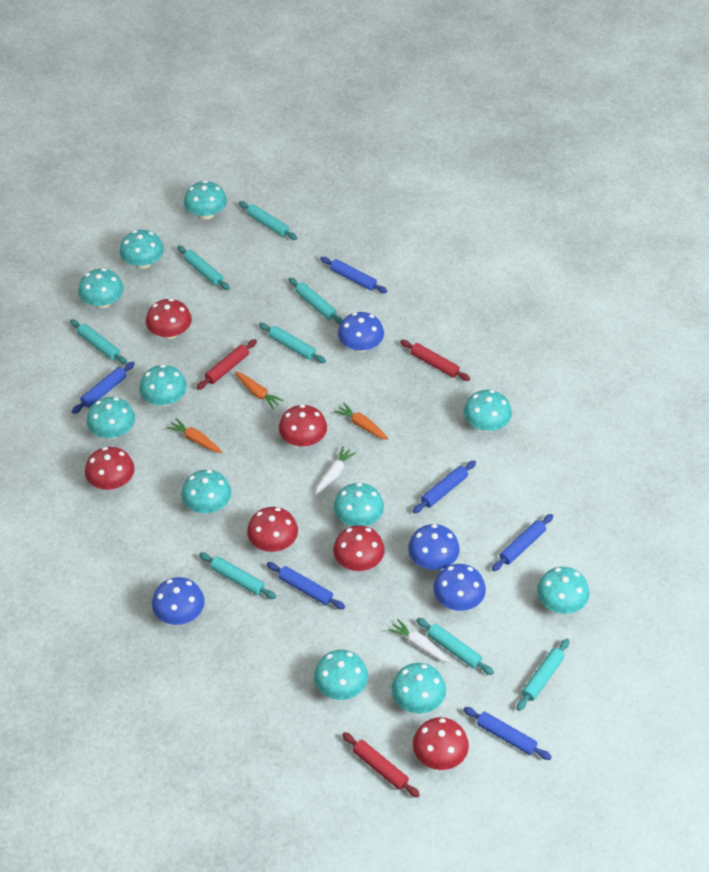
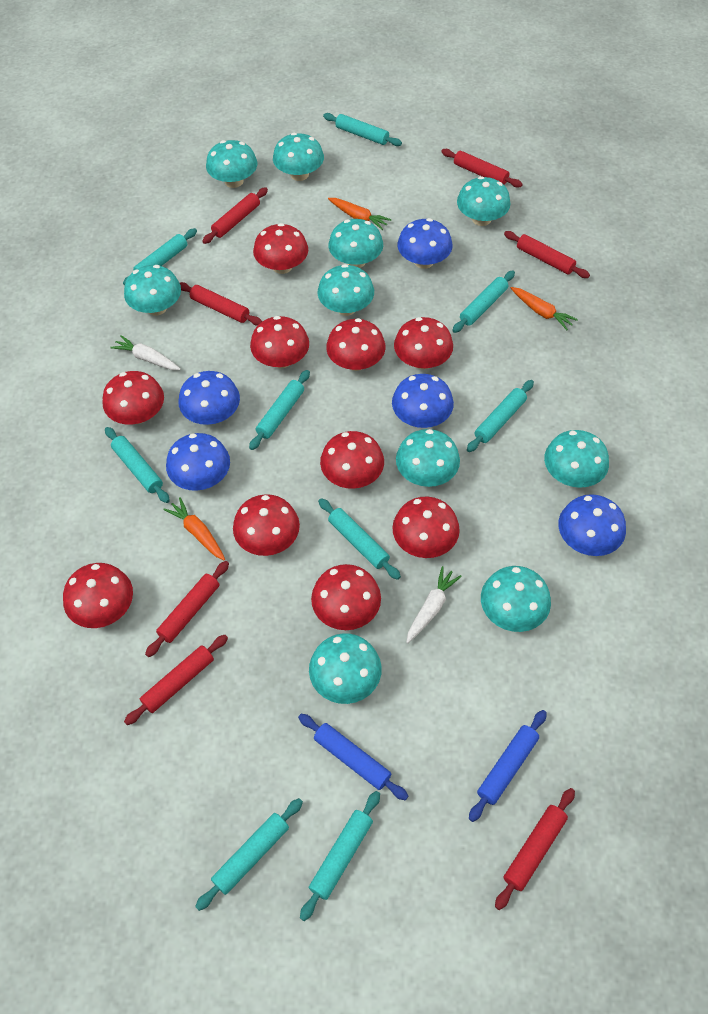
blue mushroom: [152,577,205,625] [338,312,384,352] [408,524,460,570] [433,564,486,611] = 4 -> [166,433,230,491] [178,371,240,425] [392,374,454,428] [397,218,453,269] [558,494,626,556] = 5
blue rolling pin: [72,362,135,414] [267,562,345,609] [320,257,387,293] [413,460,476,514] [463,707,552,760] [492,514,553,571] = 6 -> [298,714,408,800] [469,710,547,822] = 2
red mushroom: [85,447,135,490] [146,299,192,339] [247,507,298,552] [279,405,327,447] [333,525,385,571] [413,717,469,770] = 6 -> [63,563,133,628] [102,371,164,425] [233,494,300,556] [250,316,309,368] [253,223,308,274] [311,564,381,630] [320,431,384,489] [326,318,386,371] [392,497,460,558] [394,317,453,369] = 10
red rolling pin: [197,339,257,390] [342,732,420,798] [400,340,470,381] = 3 -> [124,635,228,725] [145,561,229,657] [180,282,262,326] [202,187,268,244] [441,149,523,188] [495,788,575,910] [504,231,590,278] = 7
turquoise mushroom: [78,268,124,308] [87,397,135,439] [120,230,164,269] [139,365,187,406] [181,470,231,513] [184,181,227,219] [314,650,368,700] [334,483,384,526] [391,663,446,713] [464,390,512,431] [537,567,590,614] = 11 -> [124,265,181,316] [206,140,257,188] [273,133,324,181] [309,633,382,704] [318,264,374,316] [328,219,383,268] [396,429,460,487] [457,176,511,226] [481,566,551,632] [544,430,609,488] = 10
turquoise rolling pin: [70,319,127,364] [177,245,230,290] [199,553,277,599] [239,201,297,240] [259,323,326,363] [288,278,343,324] [416,618,494,675] [517,639,569,711] = 8 -> [105,427,170,503] [123,228,197,286] [195,798,303,911] [249,370,310,450] [300,791,380,921] [318,498,401,580] [323,113,402,146] [452,270,515,333] [467,380,534,452] = 9

